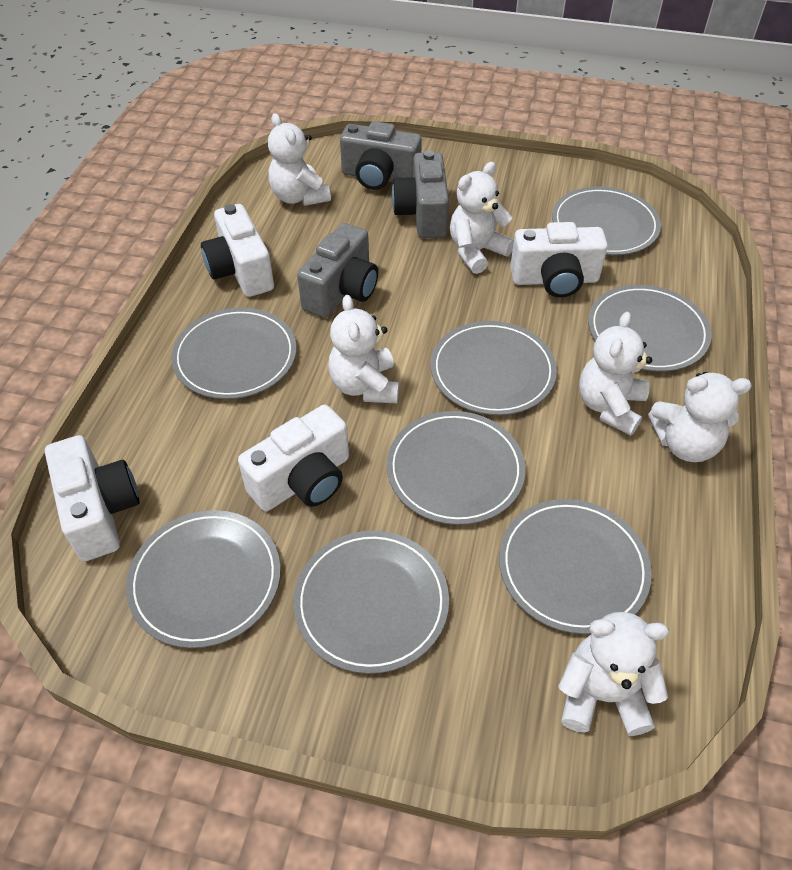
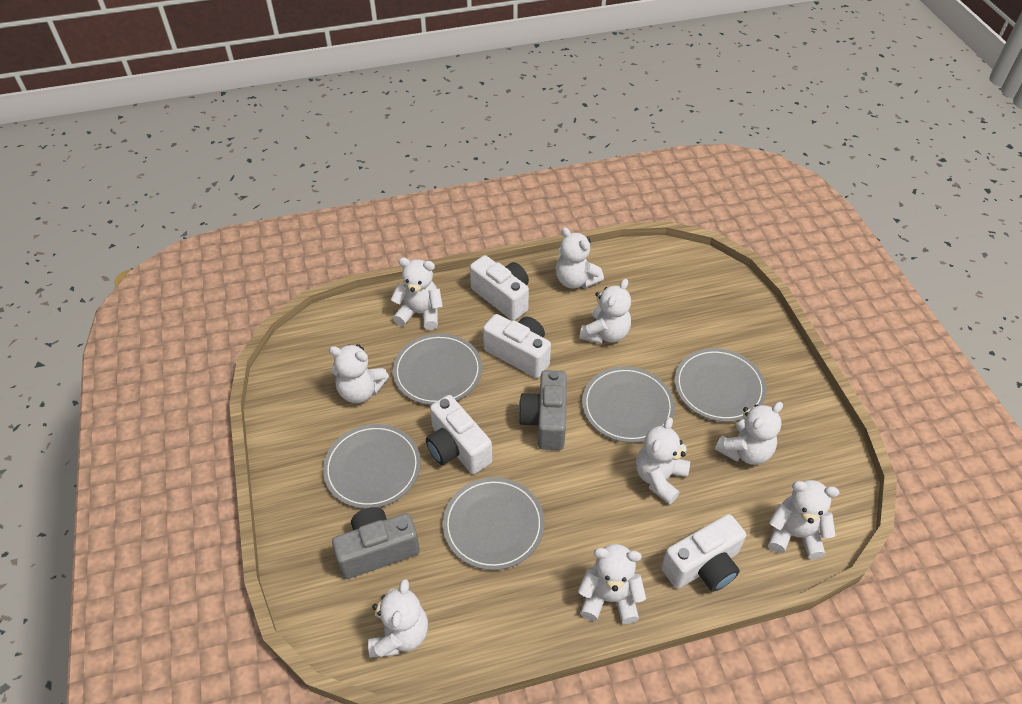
grey camera: [297,223,378,318] [340,121,422,190] [392,150,449,238] = 3 -> [332,507,420,579] [519,370,567,450] = 2
grey plate: [126,510,281,648] [171,307,296,399] [294,531,449,674] [387,411,525,525] [431,321,557,415] [499,499,652,634] [552,187,661,255] [588,285,712,372] = 8 -> [323,424,421,509] [393,334,482,405] [443,477,544,570] [582,366,675,443] [675,348,766,422] = 5
white teddy bear: [268,113,331,206] [328,295,399,403] [450,162,514,274] [558,612,669,736] [579,312,652,436] [648,372,752,462] = 6 -> [329,344,389,403] [368,579,428,658] [390,257,443,330] [555,227,604,289] [578,544,646,624] [579,279,631,344] [636,417,690,505] [715,402,783,465] [768,480,839,559] = 9

